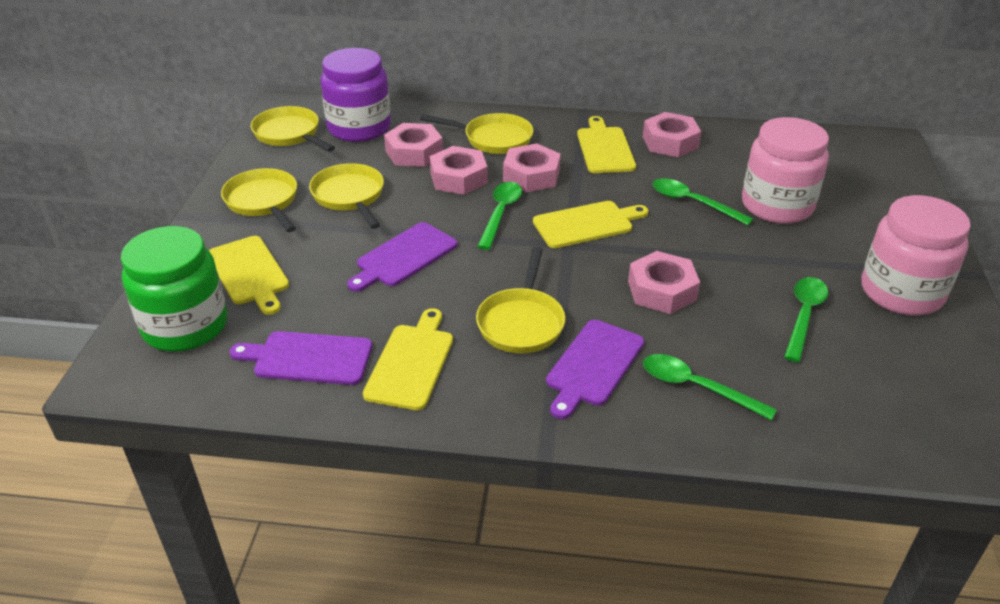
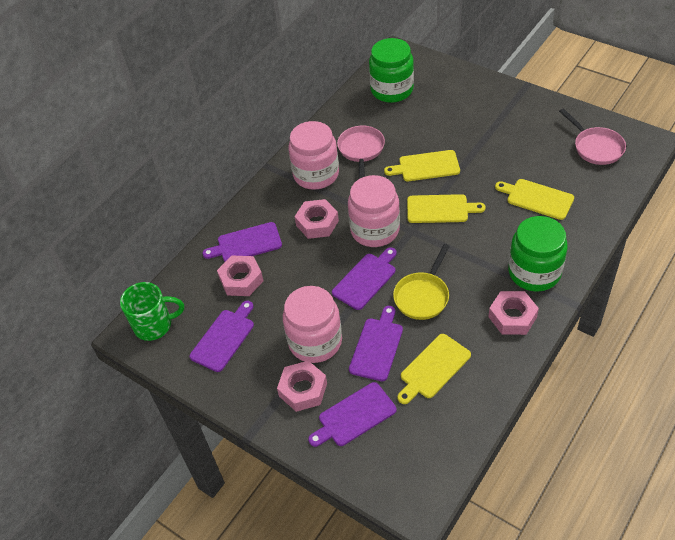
green jar: [121,226,227,352] = 1 -> [369,38,414,103] [508,216,568,292] = 2
green mug: none = 0 -> [120,282,184,341] = 1
green spoon: [477,182,522,250] [643,354,777,420] [652,178,753,225] [784,277,828,362] = 4 -> none = 0
pink jar: [742,117,829,224] [861,195,971,316] = 2 -> [283,286,342,363] [288,121,339,190] [348,175,400,247] = 3
pink nut: [384,123,443,167] [430,146,488,195] [503,144,561,192] [628,251,700,314] [643,112,701,157] = 5 -> [217,255,263,296] [277,361,327,412] [295,199,339,239] [489,291,539,335] = 4
pink pan: none = 0 -> [337,126,385,179] [559,108,626,165] = 2
purple cutting board: [230,331,372,385] [347,222,457,292] [546,320,644,419] = 3 -> [190,301,254,372] [202,222,282,262] [308,382,397,447] [332,247,397,310] [349,306,403,381] = 5
purple jar: [320,48,391,142] = 1 -> none = 0
yellow pan: [221,168,297,232] [250,106,335,152] [309,163,384,229] [420,113,533,154] [476,247,566,353] = 5 -> [393,244,450,320] = 1

